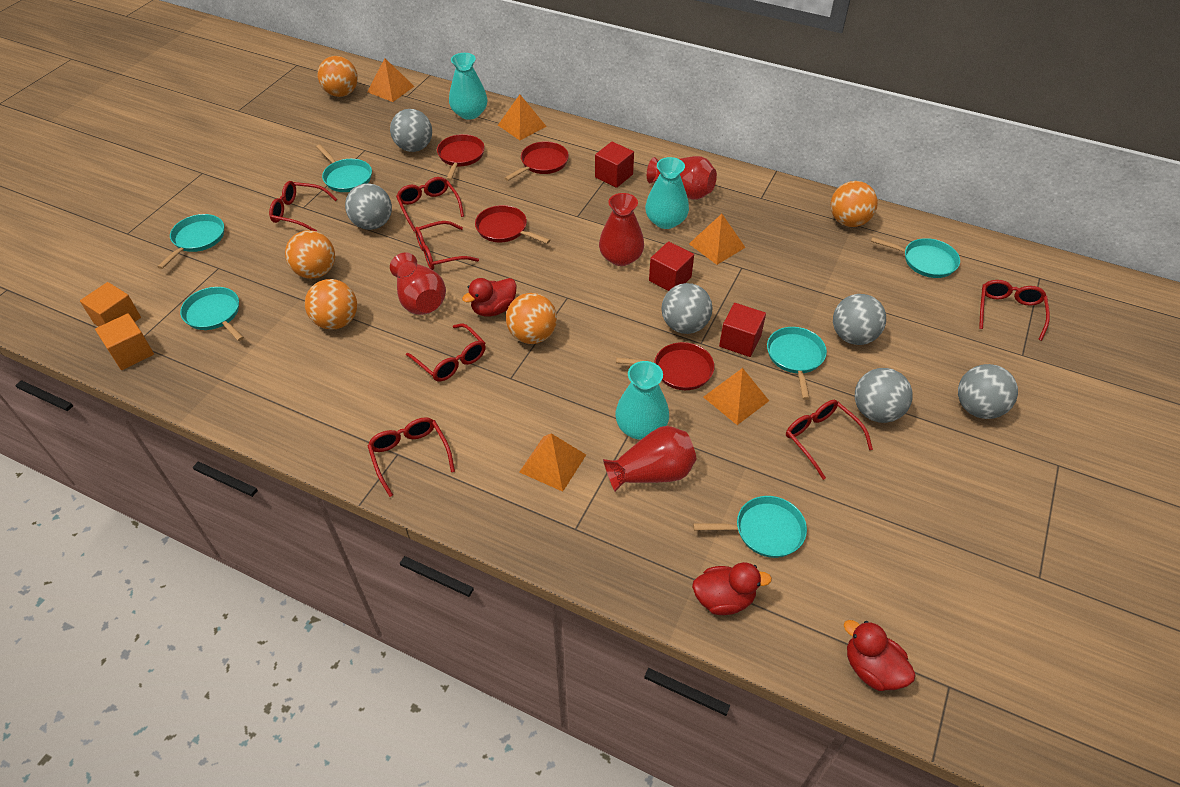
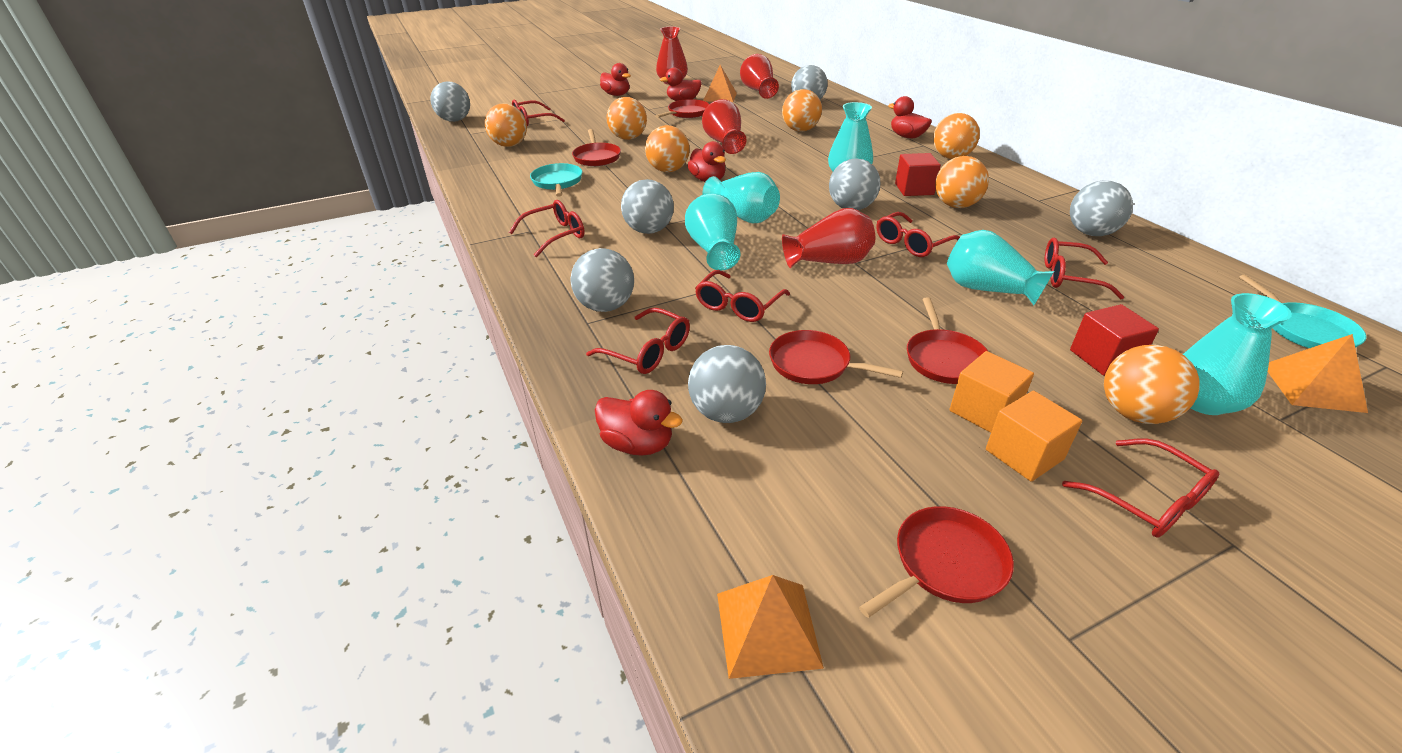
grey ball: [345,183,392,230] [390,109,432,152] [662,283,713,334] [833,294,886,345] [855,368,913,423] [958,364,1018,419] = 6 -> [430,81,470,122] [571,248,634,312] [621,179,674,234] [688,345,766,423] [791,65,828,99] [829,158,880,210] [1070,180,1133,236] = 7
orange ball: [285,230,335,279] [305,279,357,330] [318,56,358,97] [506,293,557,344] [830,181,878,227] = 5 -> [485,103,527,147] [607,97,647,140] [645,125,690,172] [782,89,822,132] [933,113,980,159] [935,156,989,208] [1104,345,1200,424] = 7
orange pyramid: [367,58,415,102] [498,95,547,140] [520,433,586,492] [689,214,746,265] [704,368,769,425] = 5 -> [703,65,737,102] [717,575,824,679] [1268,334,1368,413] = 3
red cube: [595,142,634,188] [649,241,694,291] [719,303,766,357] = 3 -> [895,153,941,196] [1070,304,1159,376] = 2
red duck: [462,278,517,317] [692,562,772,615] [843,620,916,691] = 3 -> [595,390,683,456] [600,63,631,96] [660,67,702,101] [687,141,726,182] [888,96,932,138] = 5
red pan: [437,134,485,181] [475,205,550,244] [504,141,569,181] [616,342,715,390] = 4 -> [572,129,621,166] [655,99,709,118] [769,330,903,384] [859,506,1014,618] [907,297,988,384] = 5
turquoise pan: [157,214,224,269] [180,287,244,341] [316,144,372,192] [693,496,807,558] [767,327,827,400] [871,237,960,278] = 6 -> [530,163,582,197] [1239,275,1366,348] = 2
turquoise vase: [449,53,487,120] [615,361,669,440] [645,157,689,229] = 3 -> [685,193,741,270] [703,172,780,223] [828,102,873,171] [947,230,1054,305] [1183,293,1292,415] = 5

